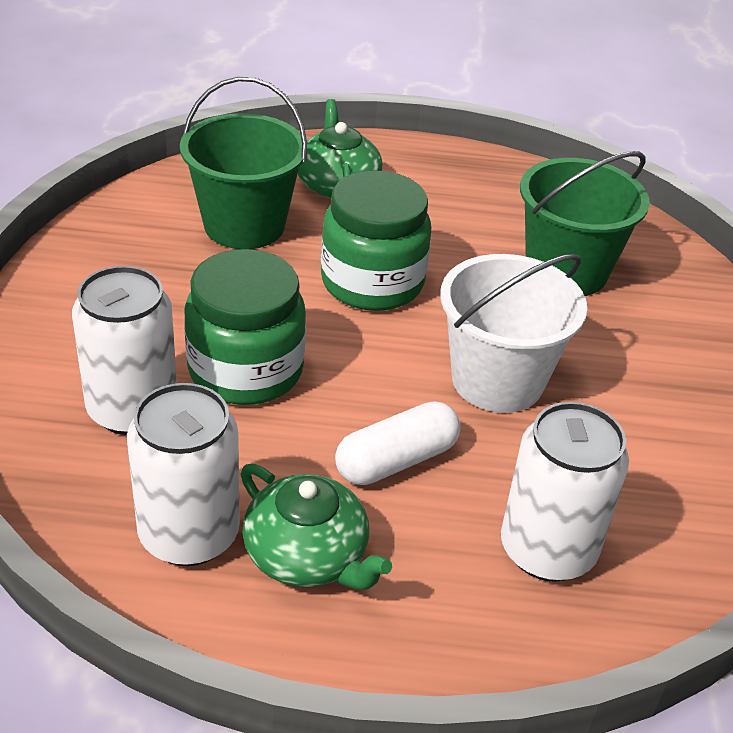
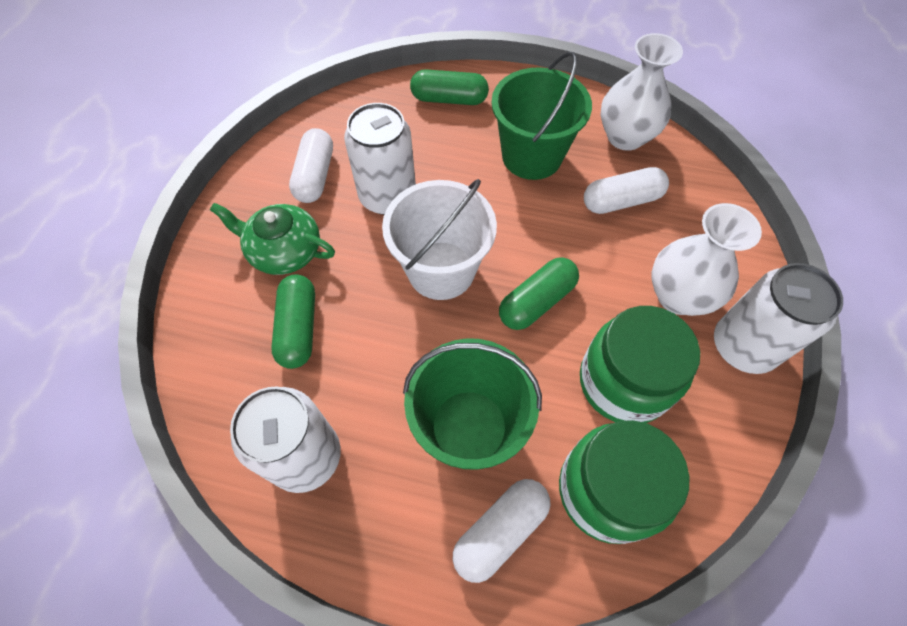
green capsule: none = 0 -> [271,274,315,369] [410,69,489,105] [499,257,579,330] = 3
green teapot: [241,464,392,590] [298,99,383,199] = 2 -> [210,203,335,275] = 1
white capsule: [335,401,461,485] = 1 -> [289,128,333,203] [453,479,550,583] [584,167,669,214] = 3
white vase: none = 0 -> [601,33,683,151] [651,203,762,316] = 2

